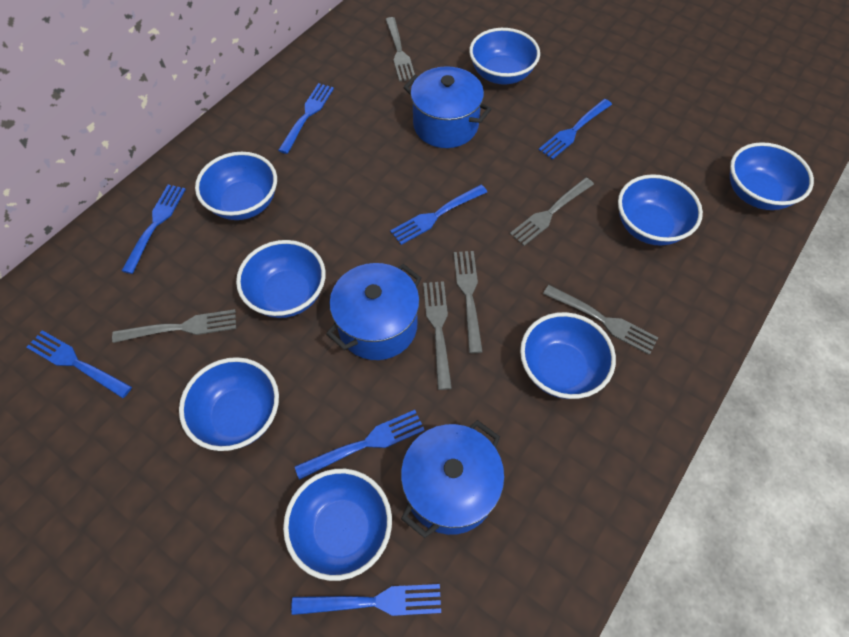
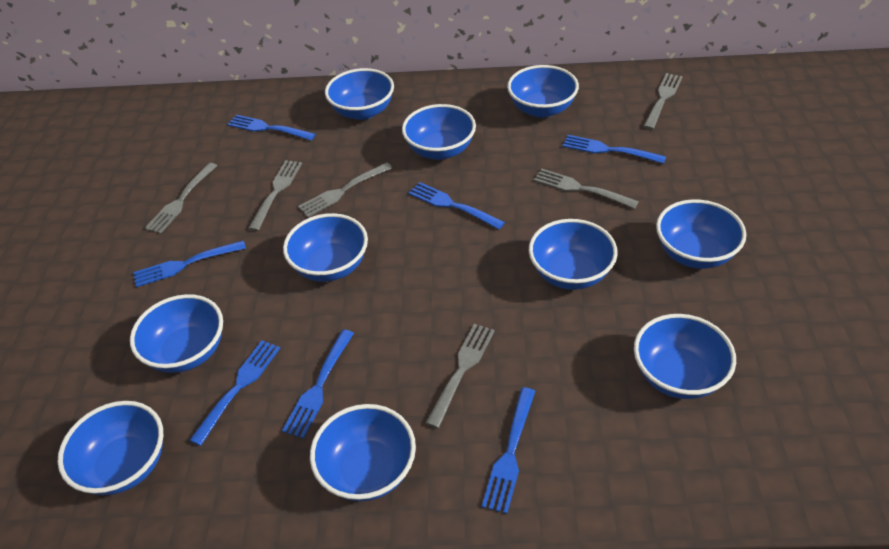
blue bowl: [179,357,279,451] [195,152,277,220] [236,240,326,318] [283,469,392,581] [469,28,540,85] [520,312,616,399] [618,174,703,245] [730,142,814,210] = 8 -> [57,401,163,495] [130,294,223,373] [283,213,368,282] [310,404,416,501] [325,68,394,120] [402,104,476,160] [507,65,579,118] [529,219,618,290] [634,314,736,399] [656,199,746,269] = 10
blue pot: [326,263,422,360] [401,420,505,538] [403,66,491,148] = 3 -> none = 0

